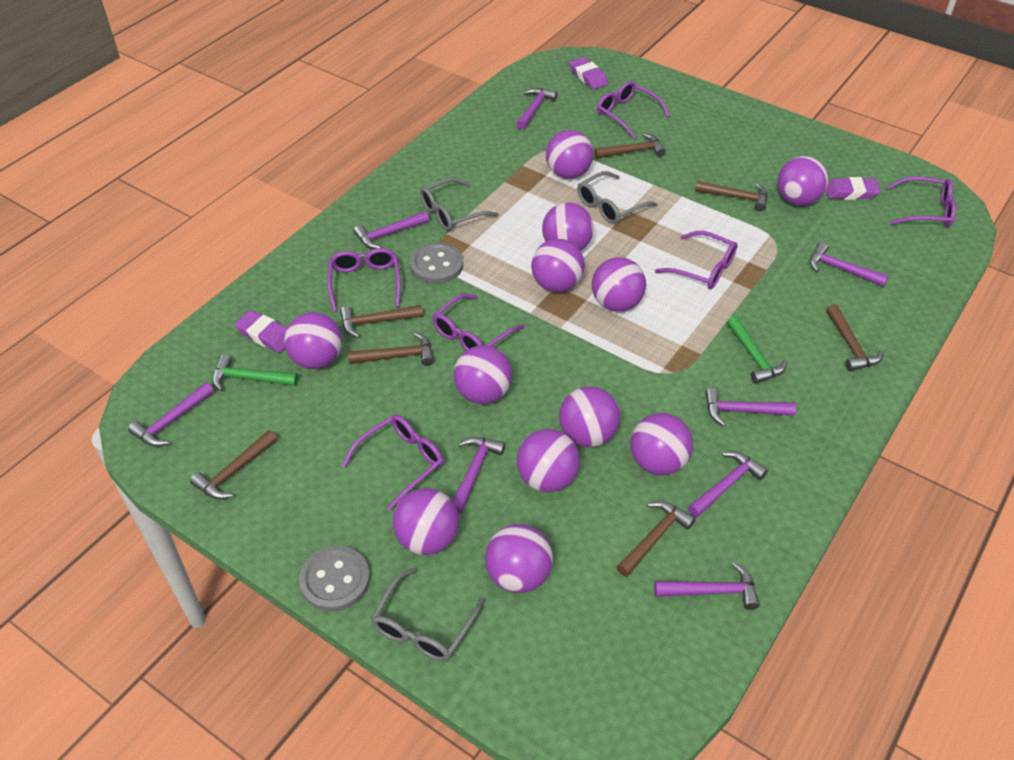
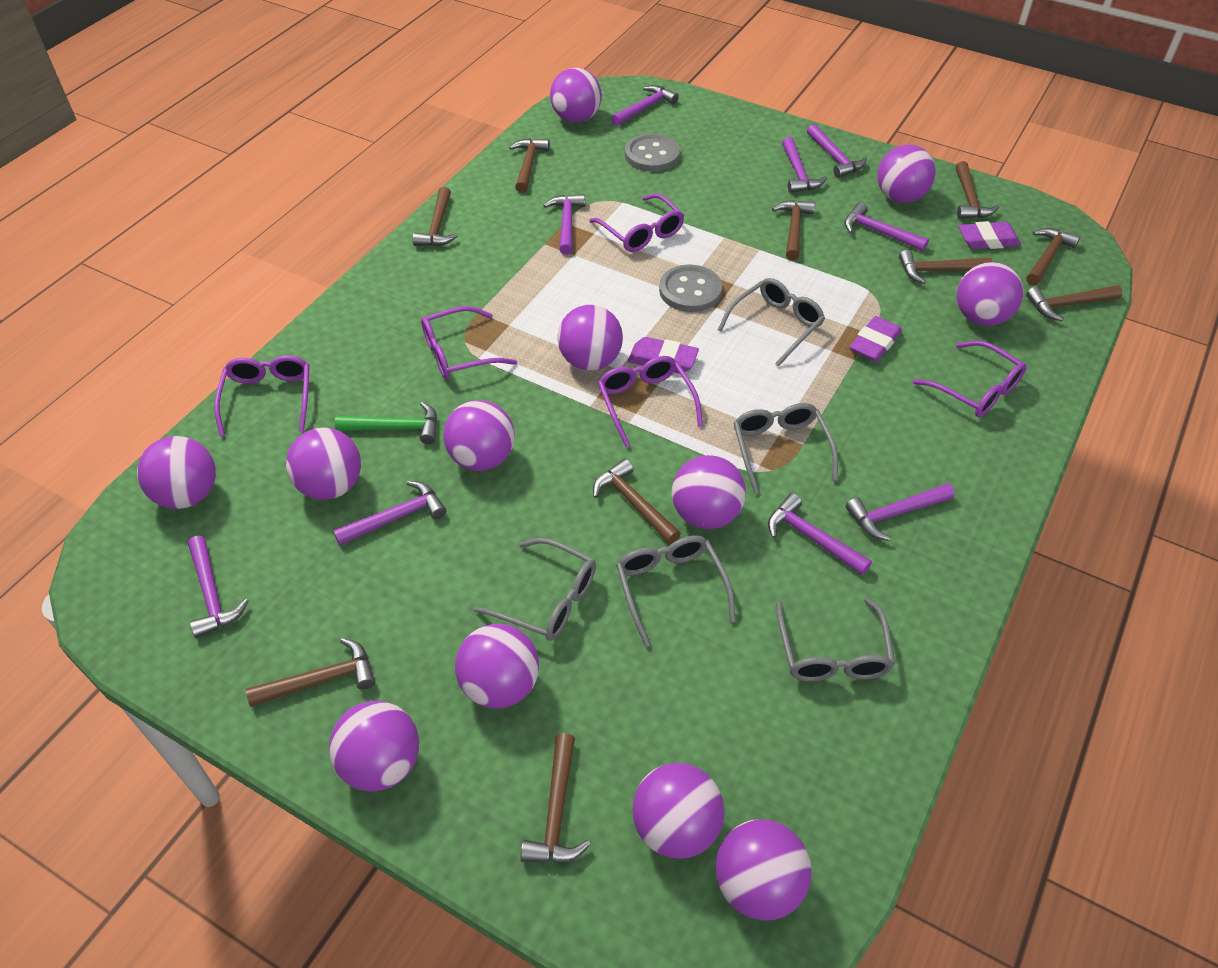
brown hammer: [190,430,277,500] [340,305,423,338] [348,332,434,366] [594,133,666,159] [617,501,696,577] [695,181,768,211] [826,304,884,371] = 7 -> [246,638,375,707] [413,187,458,246] [509,138,550,193] [521,733,591,863] [593,459,681,544] [772,200,815,261] [899,250,993,284] [955,161,999,219] [1026,228,1080,286] [1026,285,1122,321] = 10
green hammer: [212,354,298,391] [727,316,787,384] = 2 -> [335,401,437,444] = 1
grey glasses: [371,567,485,661] [420,178,499,231] [577,171,657,224] = 3 -> [473,538,596,641] [616,535,736,647] [718,278,825,367] [734,403,838,494] [776,598,895,682] = 5
purple glasses: [328,248,401,312] [342,415,443,510] [432,294,524,351] [597,81,670,139] [655,231,738,289] [887,176,956,227] = 6 -> [214,355,310,436] [421,306,517,379] [589,193,684,252] [598,356,703,447] [912,340,1027,417] = 5
purple hammer: [128,382,214,447] [353,211,429,249] [453,437,505,514] [516,88,557,130] [654,562,760,610] [688,451,768,518] [705,388,796,426] [810,242,889,287] = 8 -> [188,536,249,638] [333,481,446,546] [543,194,585,255] [611,85,679,126] [768,493,872,575] [782,137,827,193] [807,124,866,178] [844,202,929,251] [846,483,955,541] = 9

